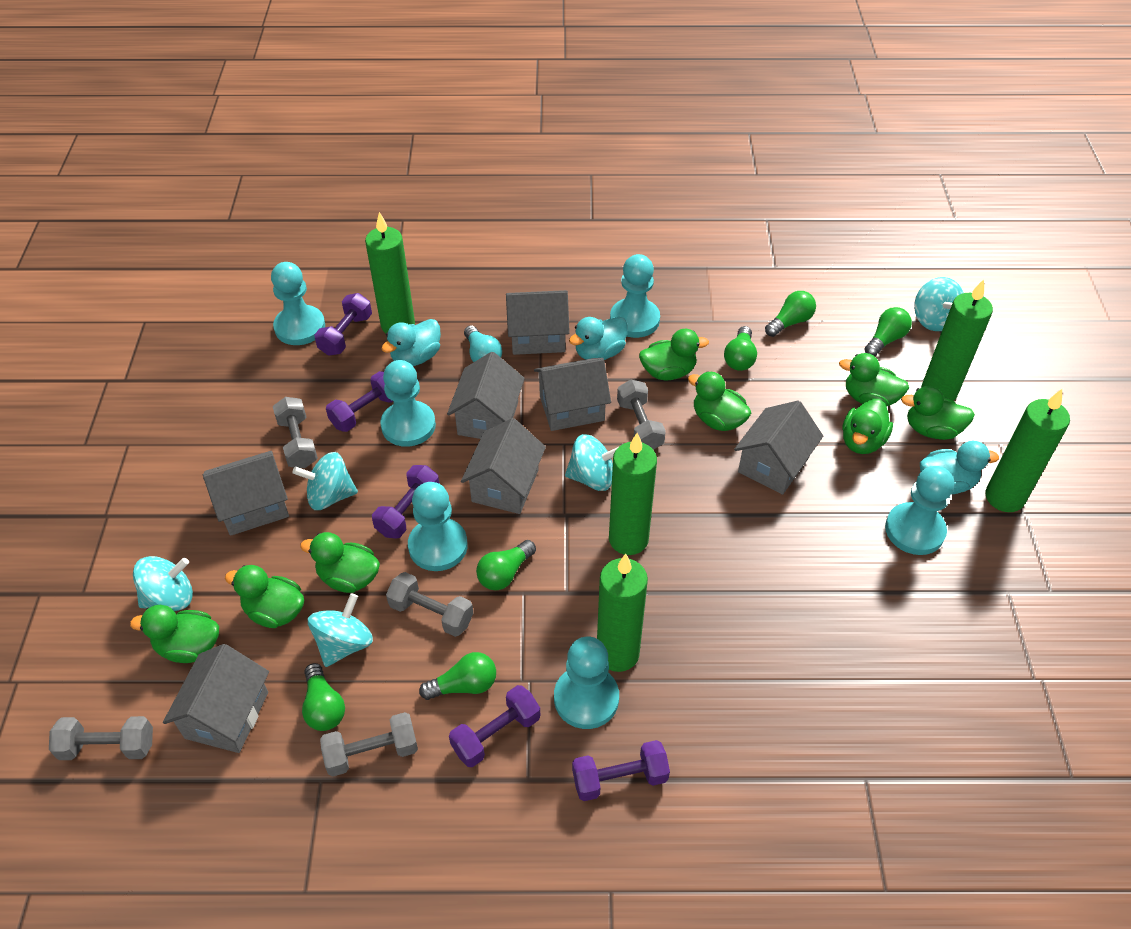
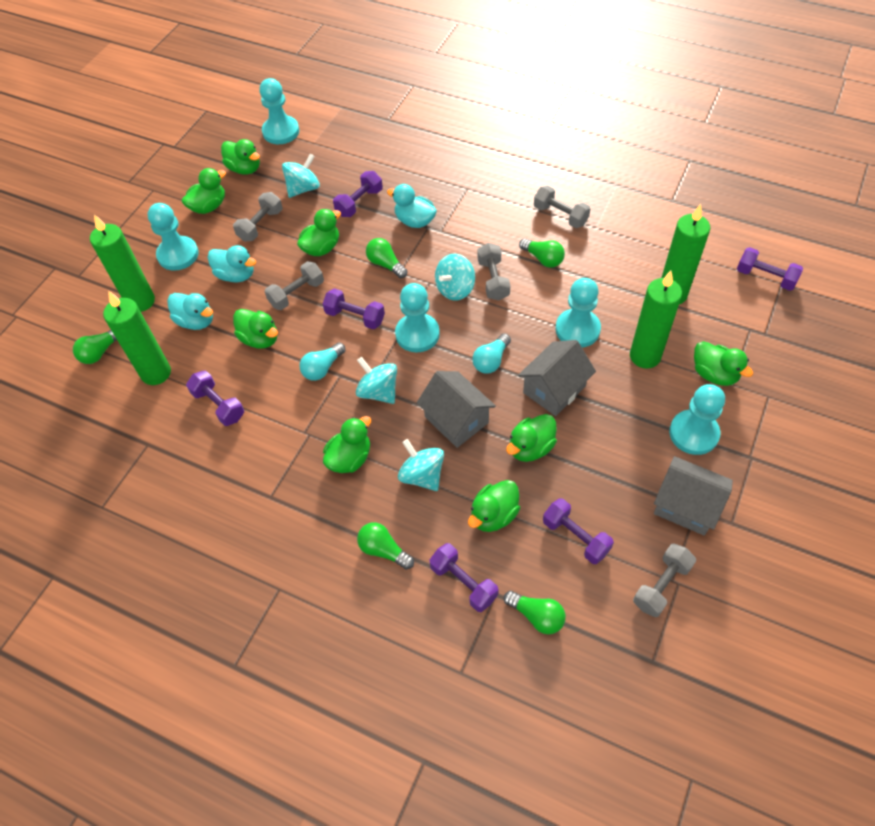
green candle: [365,212,415,333] [597,554,648,672] [609,433,657,555] [921,279,993,401] [985,389,1070,512] = 5 -> [90,214,155,312] [103,291,171,385] [630,271,682,369] [661,204,710,304] = 4
green light bulb: [302,663,345,731] [419,652,496,700] [476,540,536,590] [724,326,757,371] [765,291,816,337] [864,307,912,356] = 6 -> [73,330,117,364] [357,522,414,570] [366,238,408,278] [504,591,566,634] [519,238,565,268] = 5
grey house: [163,644,269,753] [203,451,289,536] [447,352,525,439] [461,418,546,514] [506,290,570,355] [534,358,611,431] [734,401,823,495] = 7 -> [417,371,496,448] [518,340,596,416] [654,456,733,536] = 3
purple dumbbell: [314,293,372,356] [326,371,393,432] [372,465,439,538] [449,685,540,767] [572,740,670,801] = 5 -> [186,371,244,426] [323,288,385,329] [333,171,383,217] [429,543,499,612] [543,498,614,564] [737,247,803,291] = 6
turquoise light bulb: [464,325,502,362] = 1 -> [299,342,346,381] [472,333,511,374] = 2
turquoise pawn: [271,262,325,345] [380,360,436,447] [408,482,468,571] [554,637,619,729] [610,254,660,338] [885,466,954,555] = 6 -> [148,203,199,271] [259,78,299,144] [395,283,440,352] [555,278,601,348] [669,384,725,455] = 5
turquoise spinning top: [133,556,193,611] [292,452,358,510] [308,593,373,667] [565,434,618,491] [914,277,964,331] = 5 -> [282,154,320,198] [356,357,397,404] [398,439,444,491] [435,254,475,301] = 4

